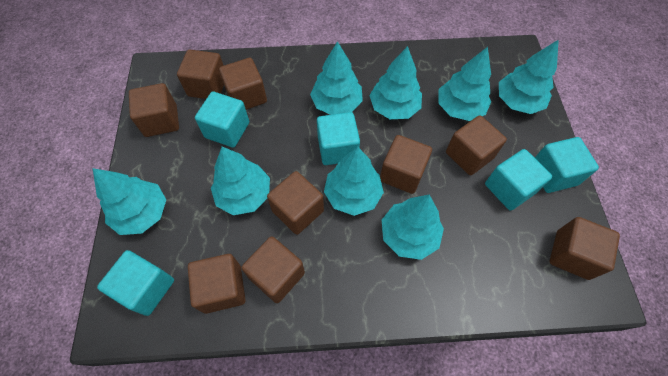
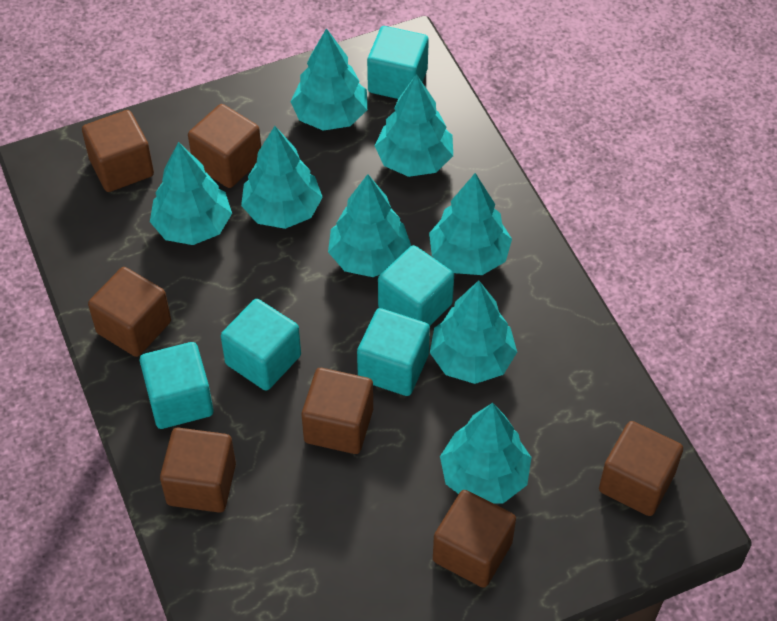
brown cube: [129,83,179,137] [177,49,224,99] [188,254,245,314] [219,58,267,110] [241,236,305,303] [267,171,324,235] [380,135,432,194] [446,115,507,175] [550,217,620,280] = 9 -> [82,110,154,192] [88,267,171,357] [160,427,236,513] [188,104,261,188] [302,368,373,454] [433,490,516,588] [599,421,683,516] = 7

